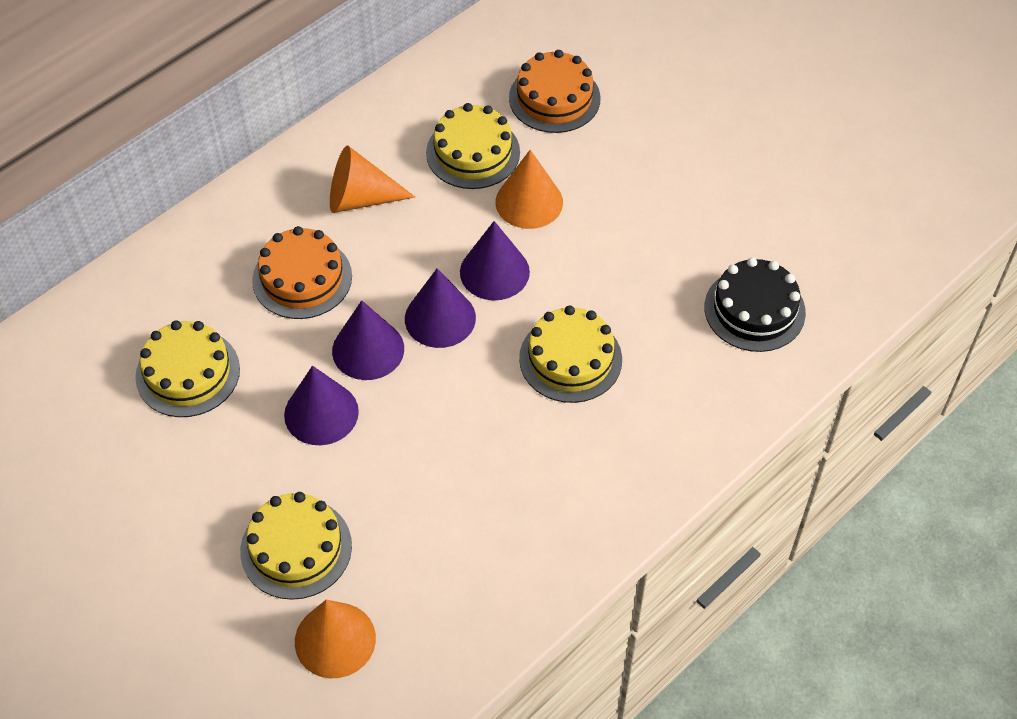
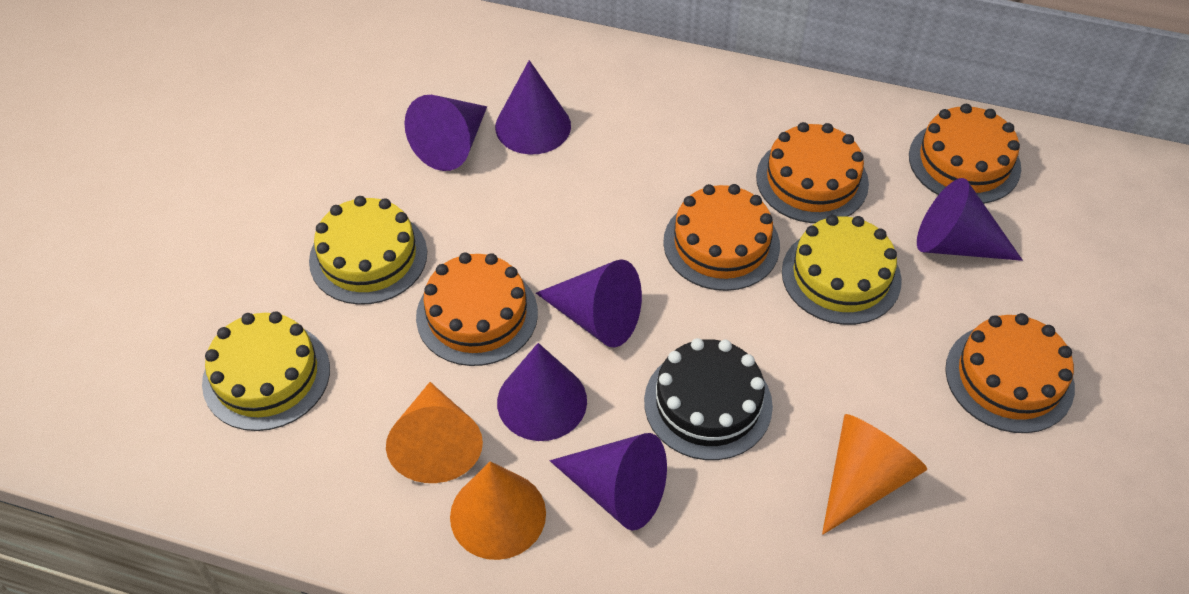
orange cake: [252,226,352,319] [509,50,601,133] = 2 -> [416,252,538,366] [663,184,780,291] [756,122,869,223] [909,104,1021,204] [945,313,1075,433] = 5
purple cone: [284,366,359,445] [332,300,404,380] [405,268,476,348] [460,221,530,300] = 4 -> [404,95,487,171] [495,60,571,155] [497,343,587,441] [536,259,642,347] [550,433,667,531] [917,178,1023,261] = 6
yellow cake: [135,320,240,417] [240,492,352,600] [426,103,520,189] [519,305,622,403] = 4 -> [202,311,330,431] [309,196,427,305] [782,215,902,325] = 3

